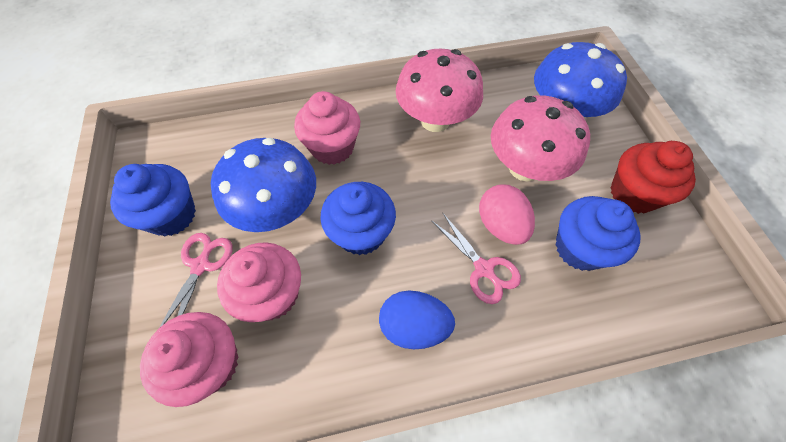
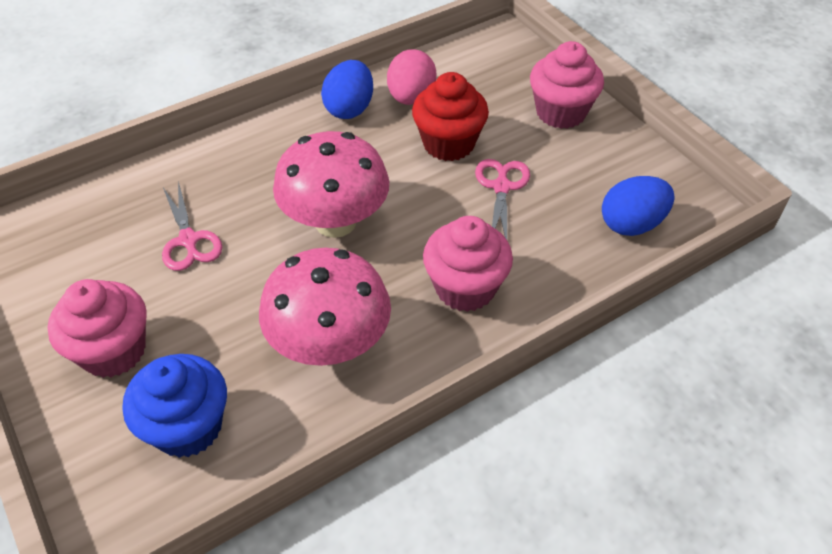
blue cupcake: [110,164,196,236] [320,182,396,255] [556,196,641,271] = 3 -> [123,354,227,458] = 1
blue egg: [379,290,455,349] = 1 -> [321,60,373,119] [602,176,675,236] = 2
blue mushroom: [211,138,316,232] [534,42,627,117] = 2 -> none = 0

